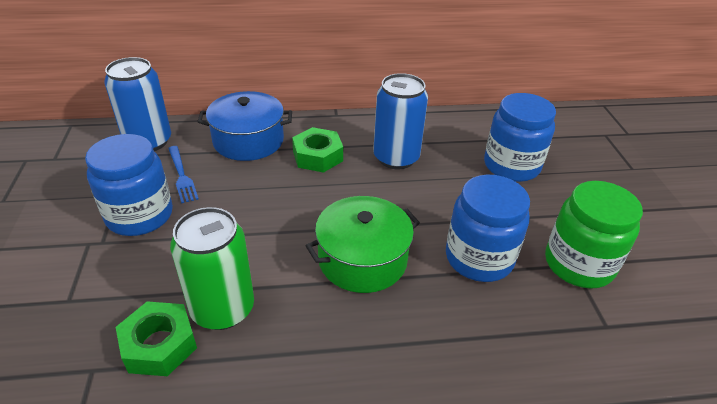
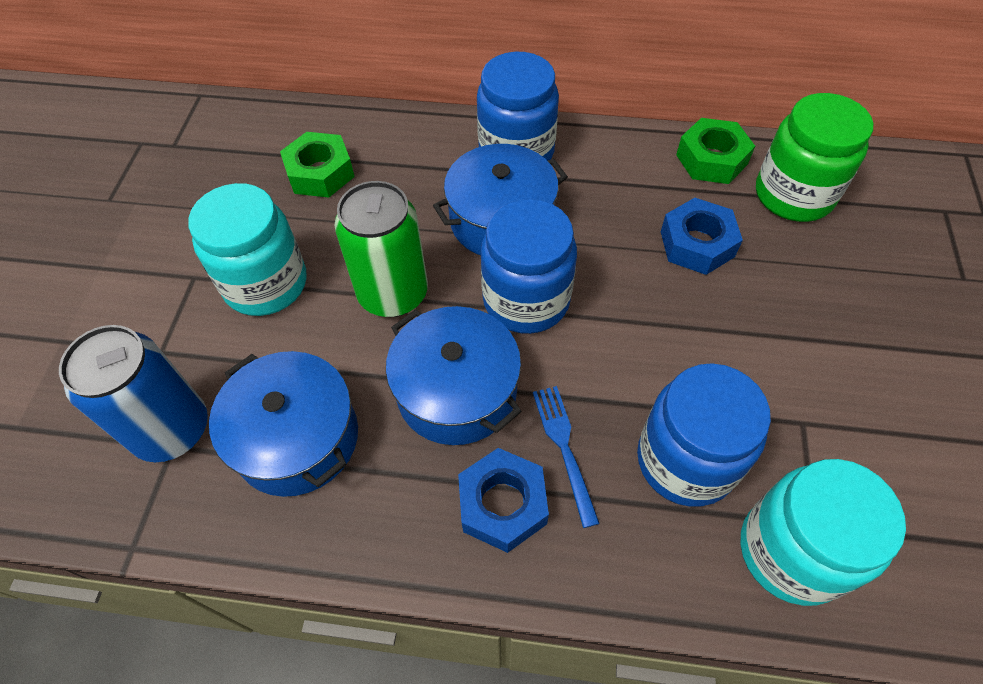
blue can: [104,57,171,151] [373,73,428,169] = 2 -> [59,325,208,462] = 1
blue nut: none = 0 -> [458,448,549,553] [661,198,743,275] = 2
blue pot: [197,91,292,161] = 1 -> [209,351,358,497] [386,306,522,445] [433,144,568,255] = 3
green pot: [306,196,420,293] = 1 -> none = 0
turquoise jar: none = 0 -> [188,183,306,316] [740,459,906,606] = 2

